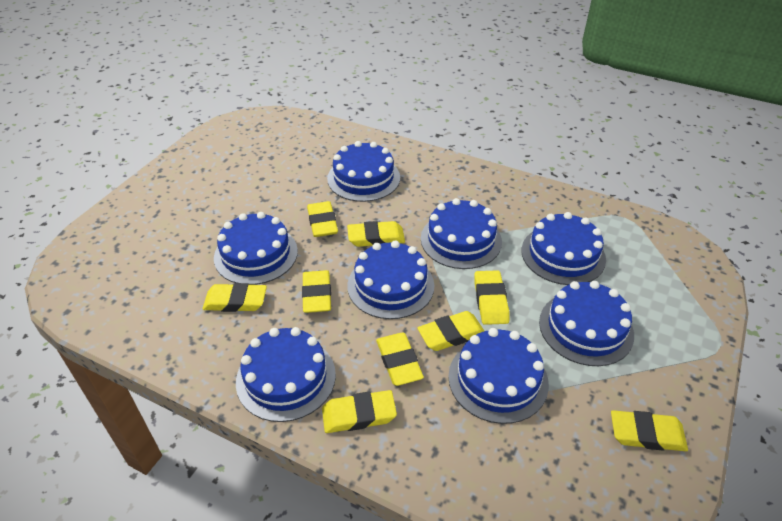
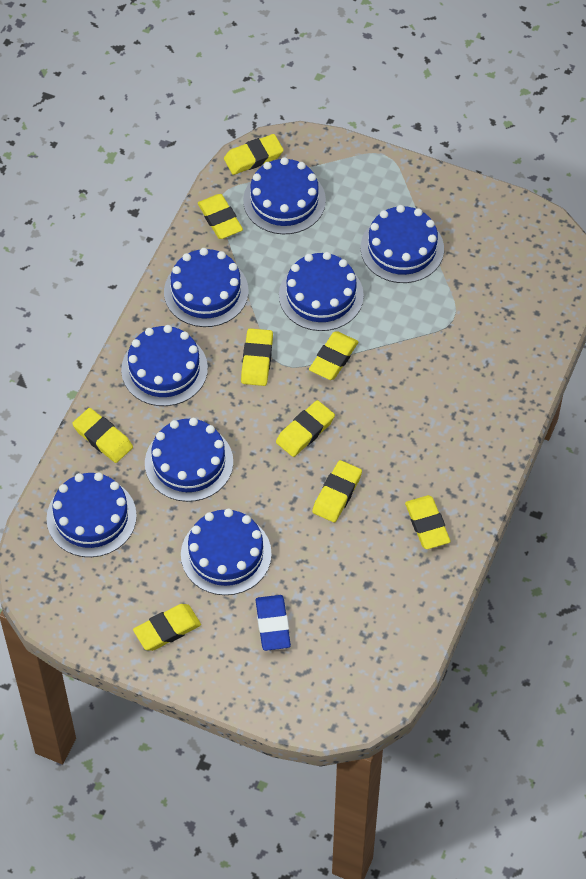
blue eraser: none = 0 -> [256,595,291,651] = 1

